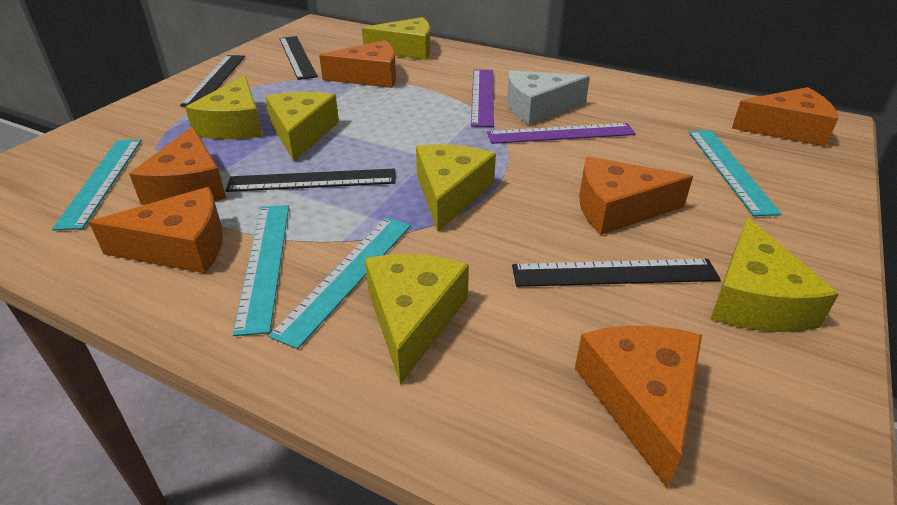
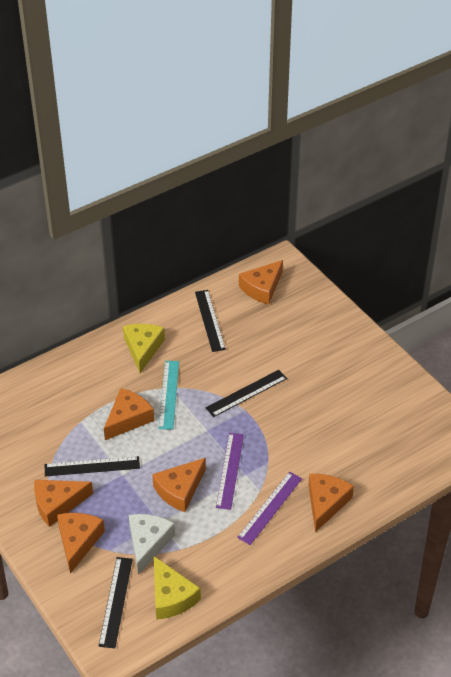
turquoise ruler: [52,139,142,230] [233,205,289,336] [268,217,411,349] [689,130,782,216] = 4 -> [159,361,179,430] = 1
yellow cheese: [185,75,262,139] [265,92,339,161] [362,17,430,60] [365,254,469,384] [416,144,496,231] [711,217,839,332] = 6 -> [123,324,165,373] [154,556,201,620] = 2

